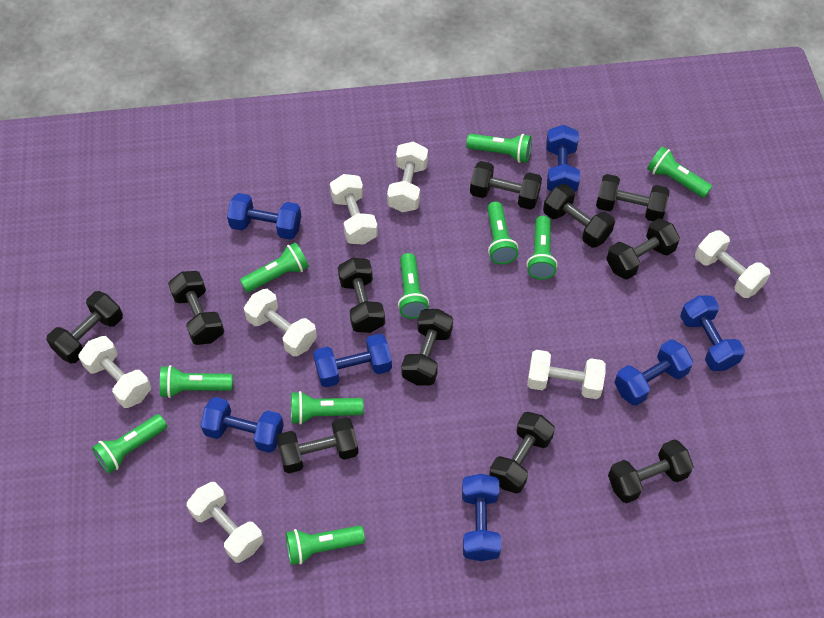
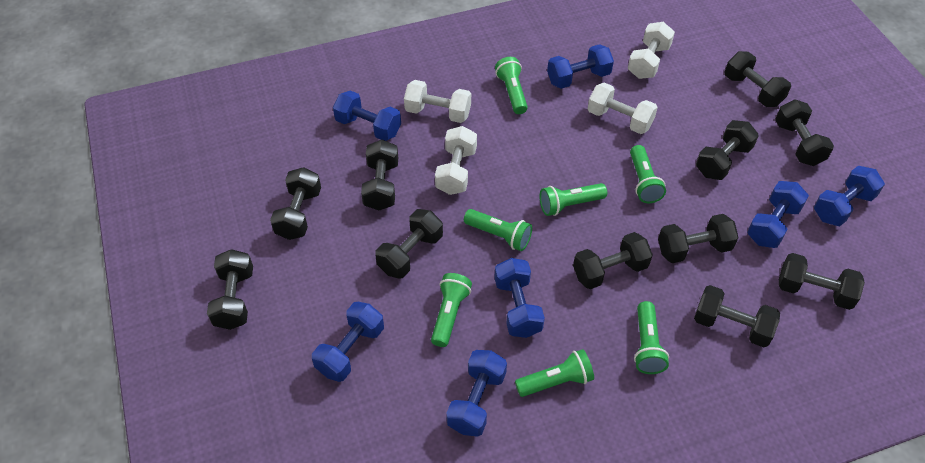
green flashlight: [92,414,167,473] [160,365,233,398] [240,242,309,292] [286,525,365,565] [291,391,364,425] [398,253,429,319] [466,134,532,163] [487,201,518,264] [526,216,558,280] [647,146,712,198] = 10 -> [431,273,472,347] [464,209,532,251] [495,57,528,114] [515,349,594,397] [540,183,607,216] [630,145,666,203] [634,301,669,374] = 7
white dumbbell: [78,336,151,408] [187,482,264,563] [244,289,317,357] [330,174,378,245] [387,141,428,212] [527,350,606,399] [695,230,770,298] = 7 -> [404,80,471,123] [435,126,477,195] [588,83,658,134] [628,22,675,79] = 4

